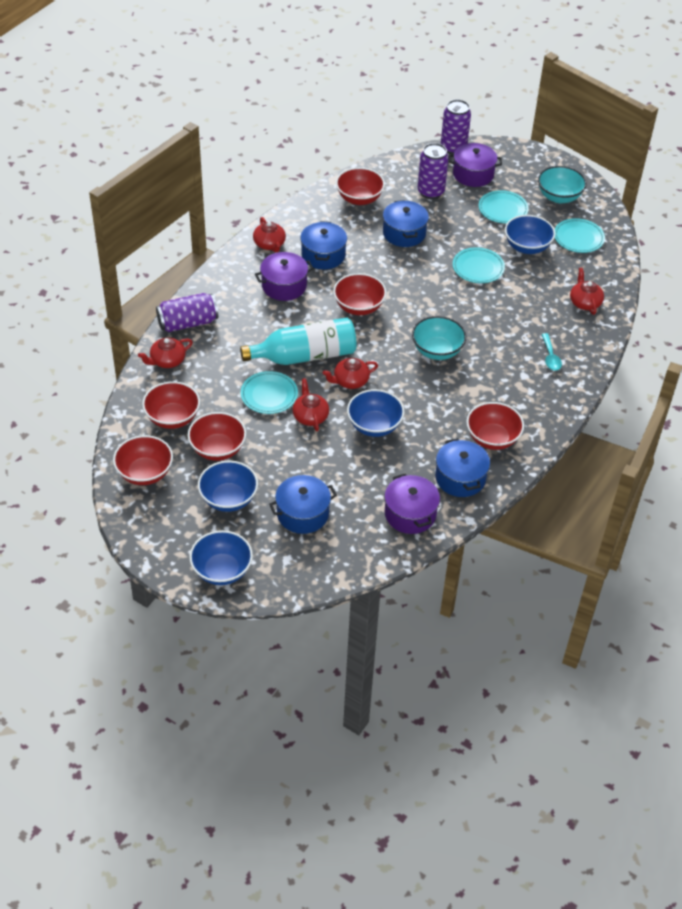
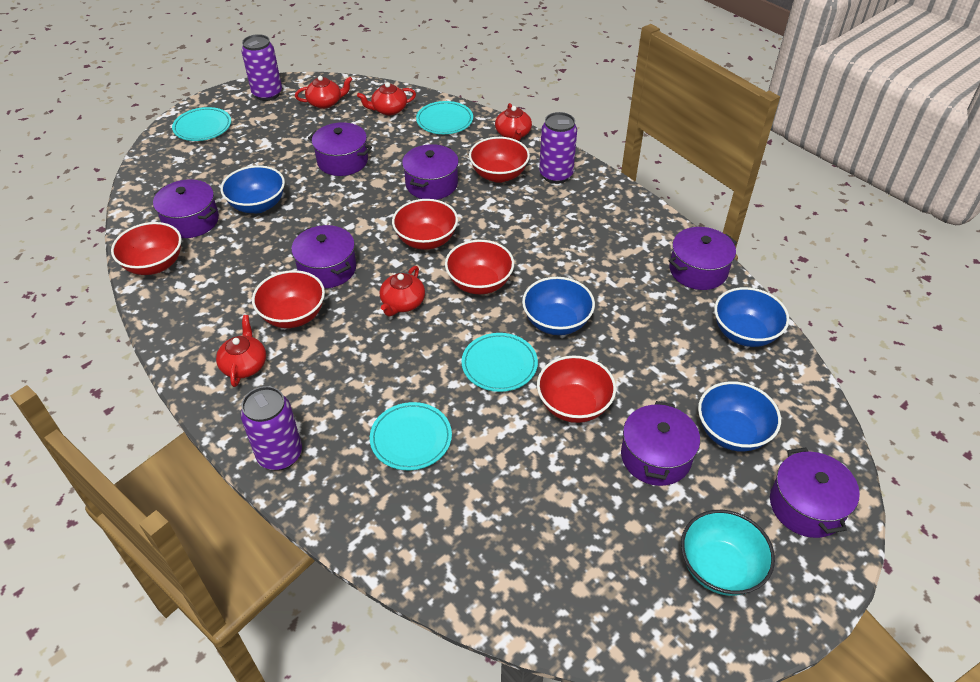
blue pot: [269,475,337,534] [300,221,347,269] [383,200,429,247] [435,438,490,497] = 4 -> none = 0
purple pot: [255,252,314,301] [384,473,440,534] [449,143,502,187] = 3 -> [153,179,219,238] [291,225,356,288] [308,122,372,176] [402,144,459,200] [621,401,700,486] [669,227,737,290] [770,447,860,538] = 7
turquoise bottle: [240,317,357,365] = 1 -> none = 0
turquoise bowl: [412,316,466,360] [538,166,587,203] = 2 -> [681,510,775,596] = 1
turquoise spoon: [541,333,562,371] = 1 -> none = 0

